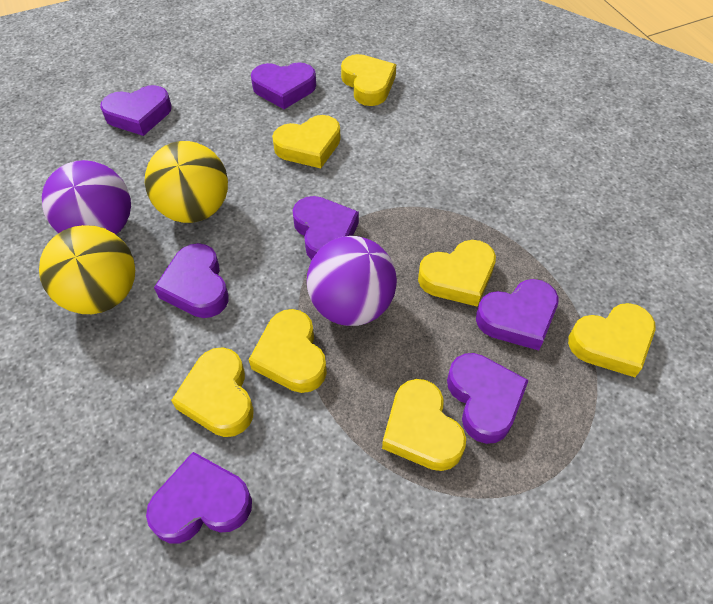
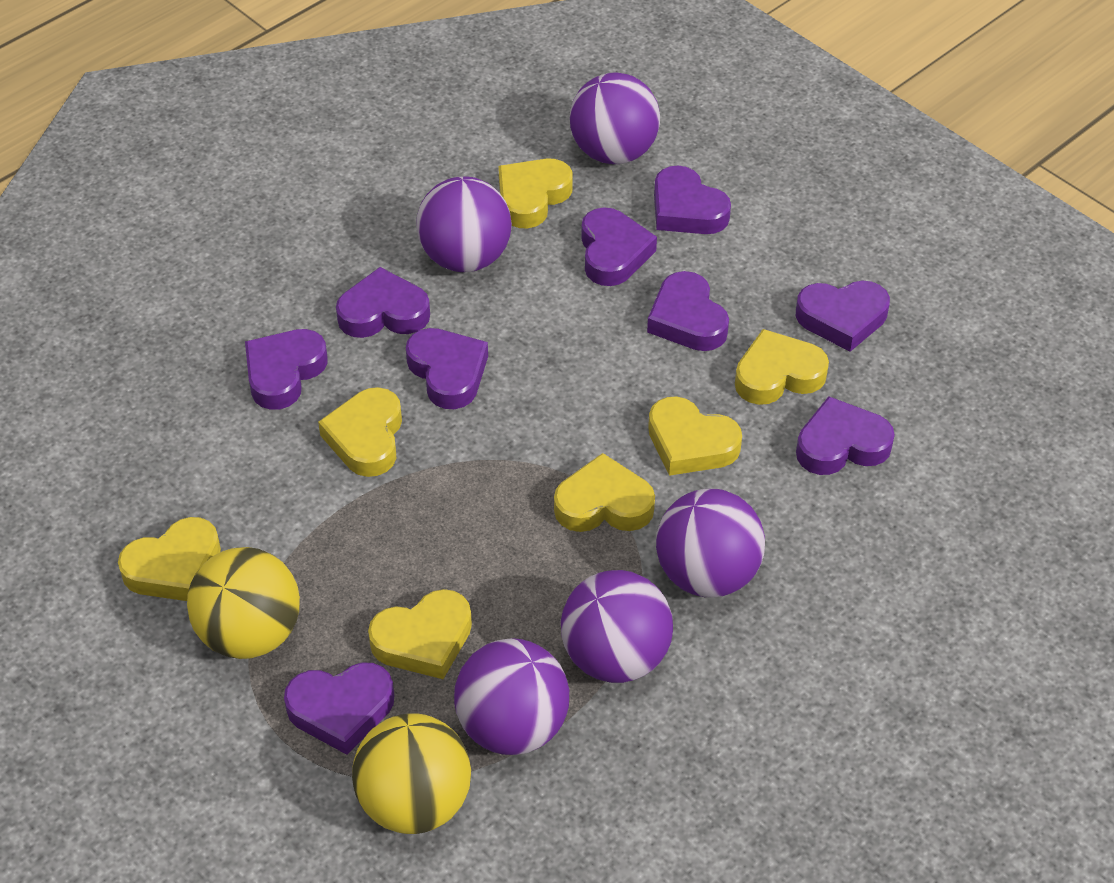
purple ball: [42,160,131,235] [307,236,397,326] = 2 -> [416,176,512,272] [454,638,569,755] [561,570,673,683] [570,72,660,164] [656,489,765,598] = 5
purple heart: [100,85,172,136] [146,452,252,543] [154,243,229,318] [251,62,316,109] [292,196,359,260] [447,353,529,444] [476,279,559,350] = 7 -> [245,329,327,410] [284,662,394,755] [336,267,430,338] [406,328,488,409] [581,207,657,286] [647,271,729,351] [654,166,731,234] [796,281,890,352] [796,396,895,475] = 9

